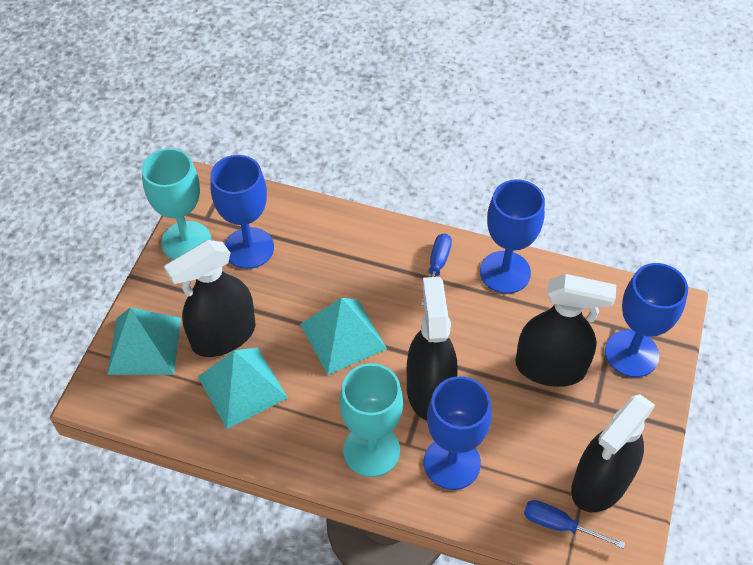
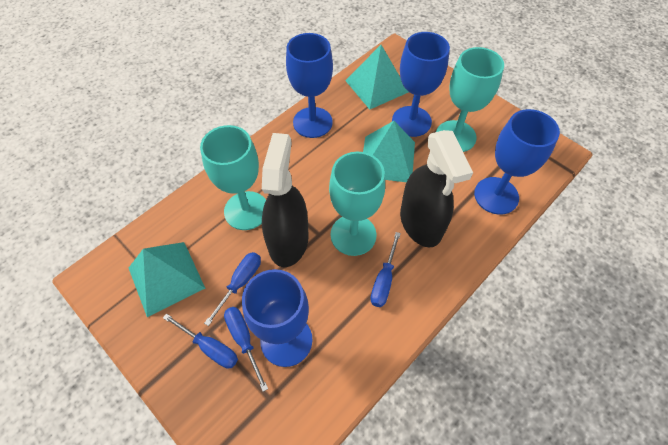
black spray bottle: [164,240,255,357] [407,277,458,421] [516,274,616,387] [571,394,655,512] = 4 -> [262,133,309,267] [400,130,473,247] = 2
blue screwdriver: [421,234,452,306] [524,500,625,549] = 2 -> [163,313,238,368] [204,252,261,326] [224,307,268,392] [370,232,401,307] = 4
turquoise goblet: [142,148,211,260] [339,363,403,477] = 2 -> [200,125,266,230] [329,152,385,256] [436,47,504,152] = 3

